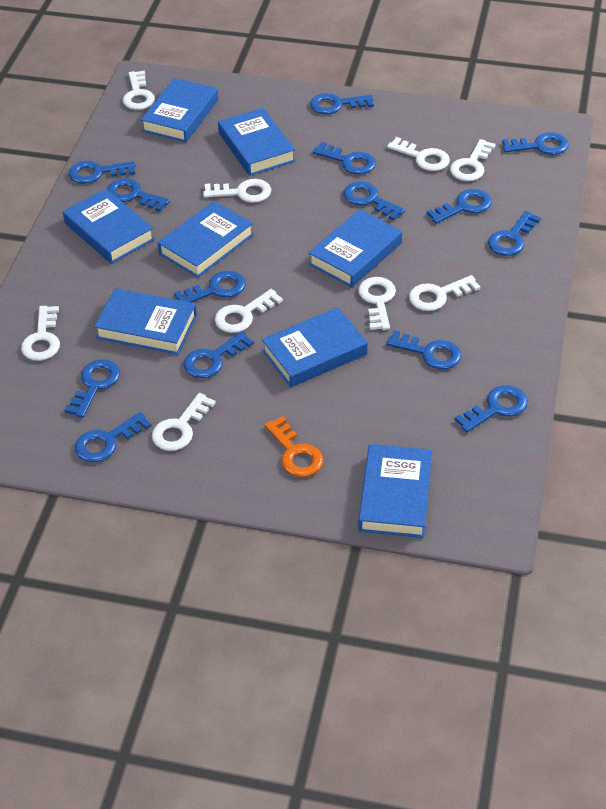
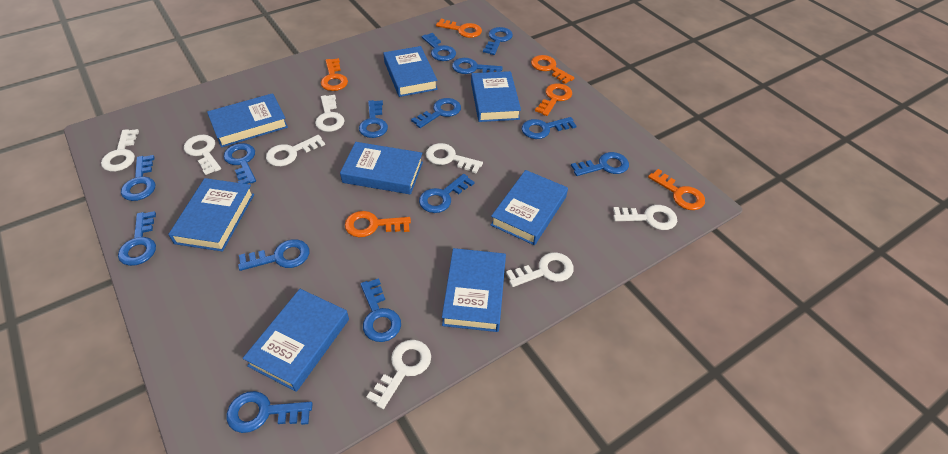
orange key: [265,416,323,477] = 1 -> [321,58,348,91] [345,211,411,237] [436,19,482,38] [531,55,575,84] [535,83,572,116] [648,169,705,210] = 6
white key: [21,306,60,361] [123,71,155,110] [152,393,216,451] [203,179,271,203] [215,289,283,333] [358,277,396,330] [387,137,450,171] [409,275,480,311] [450,139,496,181] = 9 -> [101,129,139,171] [184,135,221,175] [266,135,325,166] [315,95,345,132] [367,340,431,409] [426,143,483,174] [506,252,574,287] [613,205,677,230] = 8

